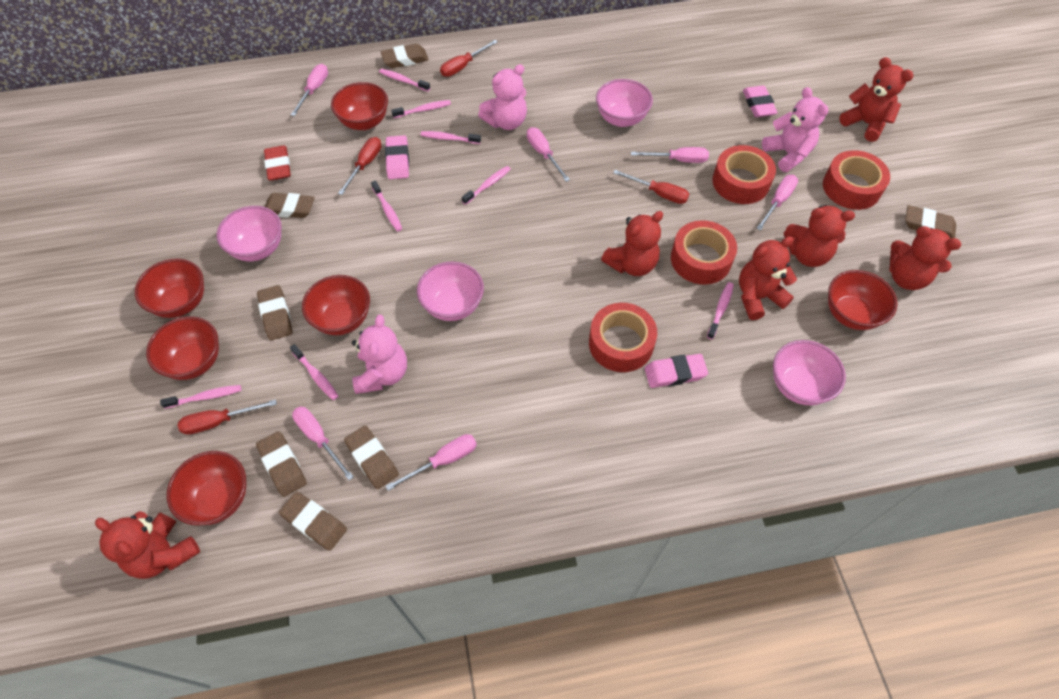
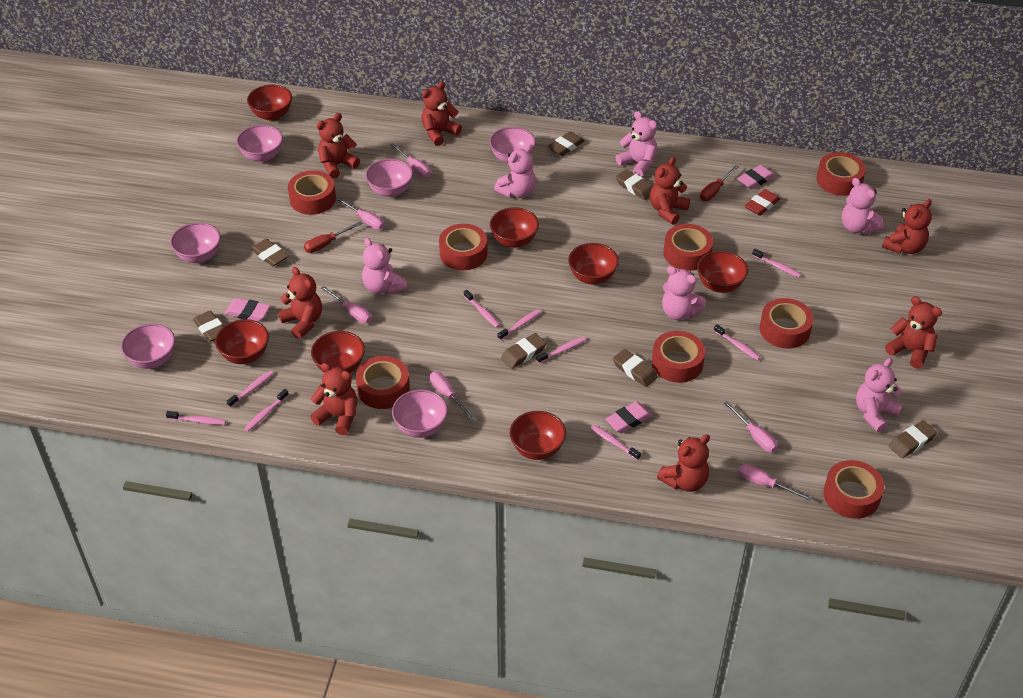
pink bowl: [217,206,282,261] [417,261,484,321] [596,79,653,127] [773,340,846,405] = 4 -> [121,324,175,369] [170,222,221,263] [236,125,283,162] [366,159,413,197] [392,390,448,438] [489,127,536,163] = 6
pink teddy bear: [352,315,407,394] [478,64,527,130] [762,87,828,172] = 3 -> [362,238,407,295] [494,144,536,198] [616,111,657,177] [662,266,706,320] [842,178,884,234] [856,358,903,433] = 6
pink toothbrush: [160,385,241,409] [290,344,338,400] [371,181,402,231] [379,69,430,91] [391,100,451,118] [420,131,481,144] [462,166,511,205] [707,282,734,339] = 8 -> [166,411,226,425] [226,371,274,408] [244,389,289,432] [464,290,500,328] [497,309,541,341] [537,337,586,363] [590,425,641,460] [714,324,761,360] [752,249,801,278] = 9
red bowl: [135,258,204,318] [146,316,219,380] [167,451,246,526] [302,275,370,335] [331,82,388,130] [828,270,898,330] = 6 -> [215,319,269,364] [247,85,292,121] [311,331,365,373] [490,207,539,248] [510,411,566,460] [568,243,619,284] [697,251,748,293] = 7
red screwdriver: [178,399,277,435] [338,137,381,195] [440,40,498,77] [613,170,689,204] = 4 -> [304,221,362,253] [700,165,739,201] = 2
red tape: [589,303,657,372] [671,220,737,284] [712,145,776,204] [823,150,890,210] = 4 -> [288,170,336,215] [356,356,410,409] [439,224,487,270] [652,331,705,383] [664,224,713,271] [760,298,813,349] [817,152,866,196] [823,460,884,519] = 8
red teddy bear: [95,511,200,579] [601,211,663,276] [739,236,797,320] [784,205,855,267] [839,57,914,142] [889,226,961,290] = 6 -> [278,267,322,339] [310,363,357,435] [317,113,360,179] [421,81,462,146] [650,157,690,225] [657,434,710,492] [882,199,932,254] [885,296,942,369] = 8

